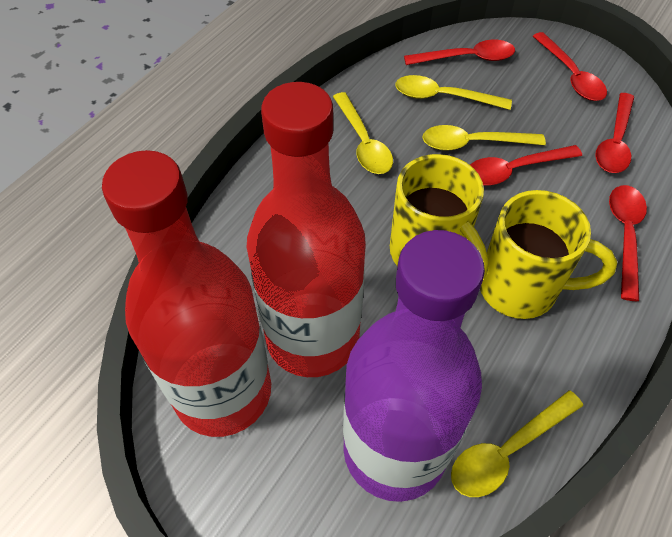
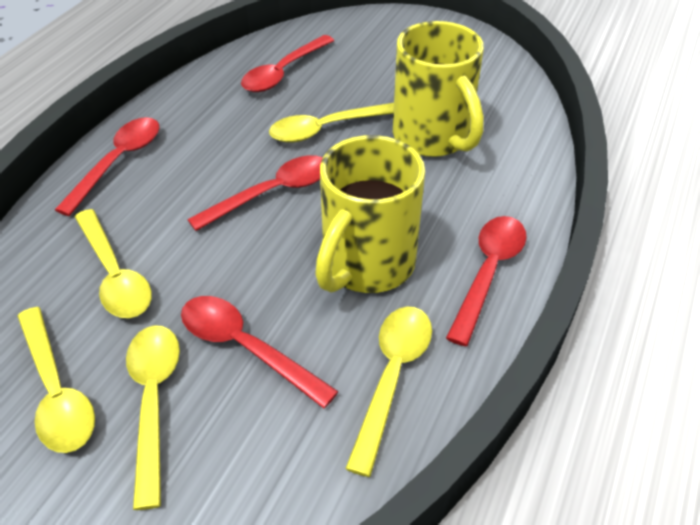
purple bottle: [343,230,485,502] = 1 -> none = 0
red bottle: [102,150,271,437] [247,82,366,377] = 2 -> none = 0
yellow spoon: [333,92,393,174] [395,75,512,110] [422,125,546,151] [451,390,583,497] = 4 -> [17,307,95,453] [75,209,152,318] [126,325,180,510] [269,103,394,143] [345,307,432,477] = 5

